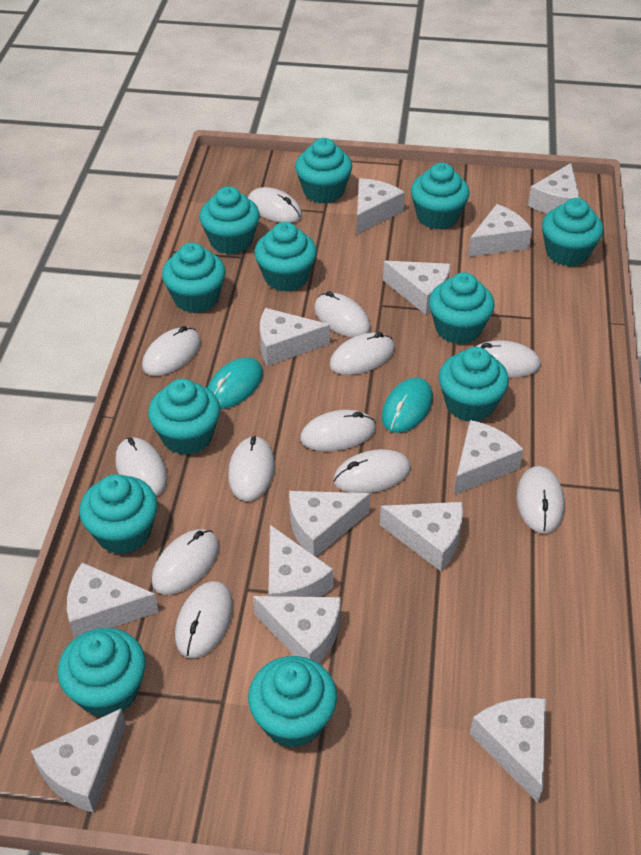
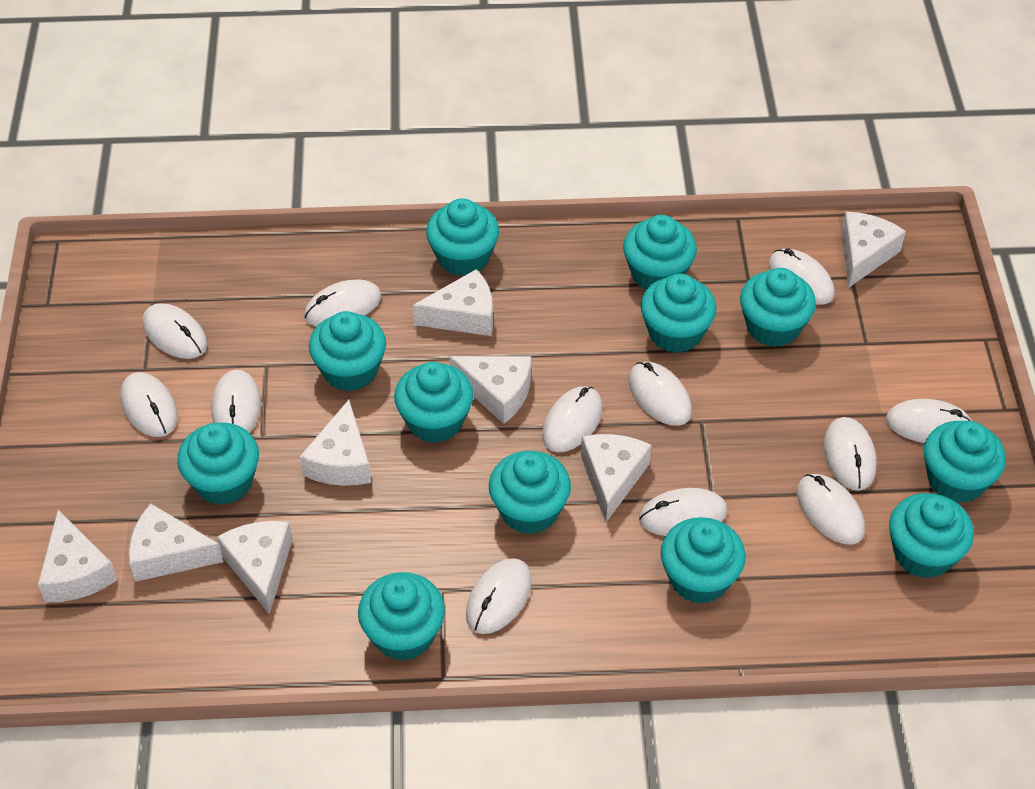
turquoise mouse: [207,357,263,409] [382,377,433,433] = 2 -> none = 0
white cheese: [31,708,126,813] [67,562,158,639] [253,596,341,663] [260,308,330,366] [268,525,333,597] [289,491,370,557] [357,178,405,234] [380,502,463,571] [383,261,450,315] [454,420,524,495] [468,204,532,257] [470,698,546,803] [528,163,580,213] = 13 -> [38,510,117,602] [129,504,223,582] [217,521,292,615] [300,400,371,486] [412,269,493,336] [449,356,531,424] [581,434,652,522] [841,212,906,288] = 8

